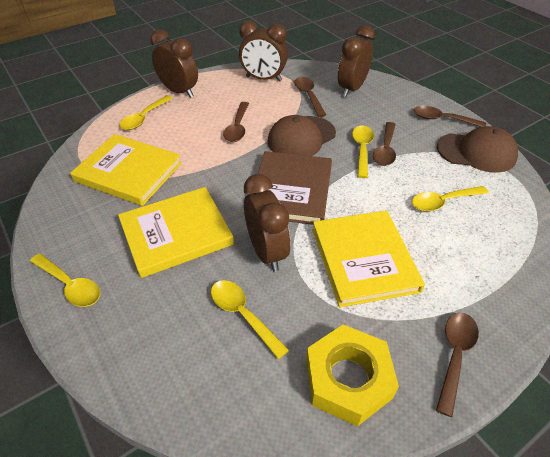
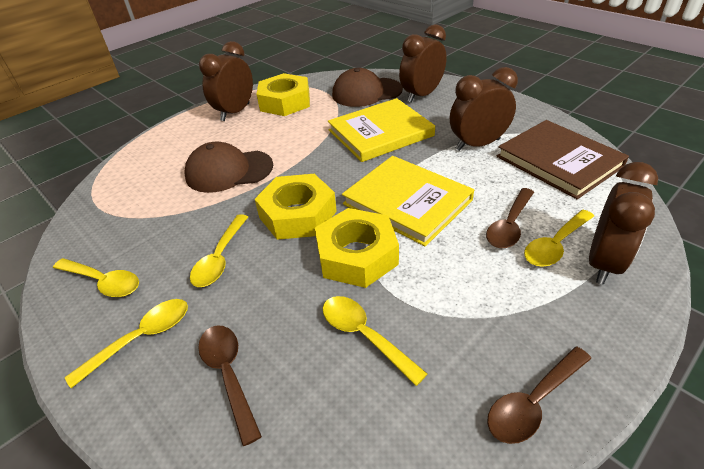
brown spoon: [223,102,249,142] [294,77,326,117] [373,122,396,166] [414,106,486,127] [436,313,479,417] = 5 -> [198,325,262,446] [486,188,534,248] [487,347,591,444] = 3
yellow book: [70,134,182,206] [118,187,234,278] [312,210,425,307] = 3 -> [328,98,435,162] [342,156,474,246] = 2
yellow nut: [306,325,399,427] = 1 -> [255,174,337,240] [257,73,310,116] [315,208,399,288] = 3

